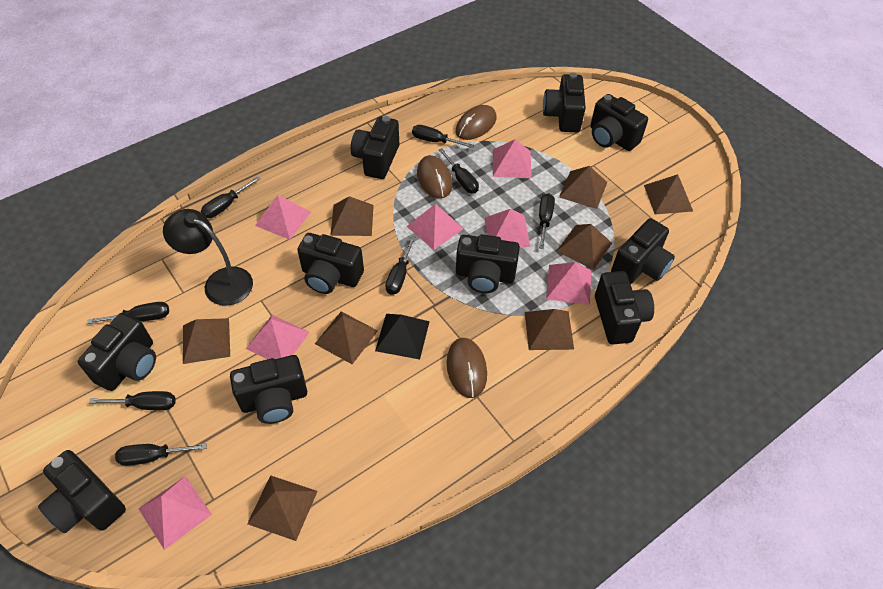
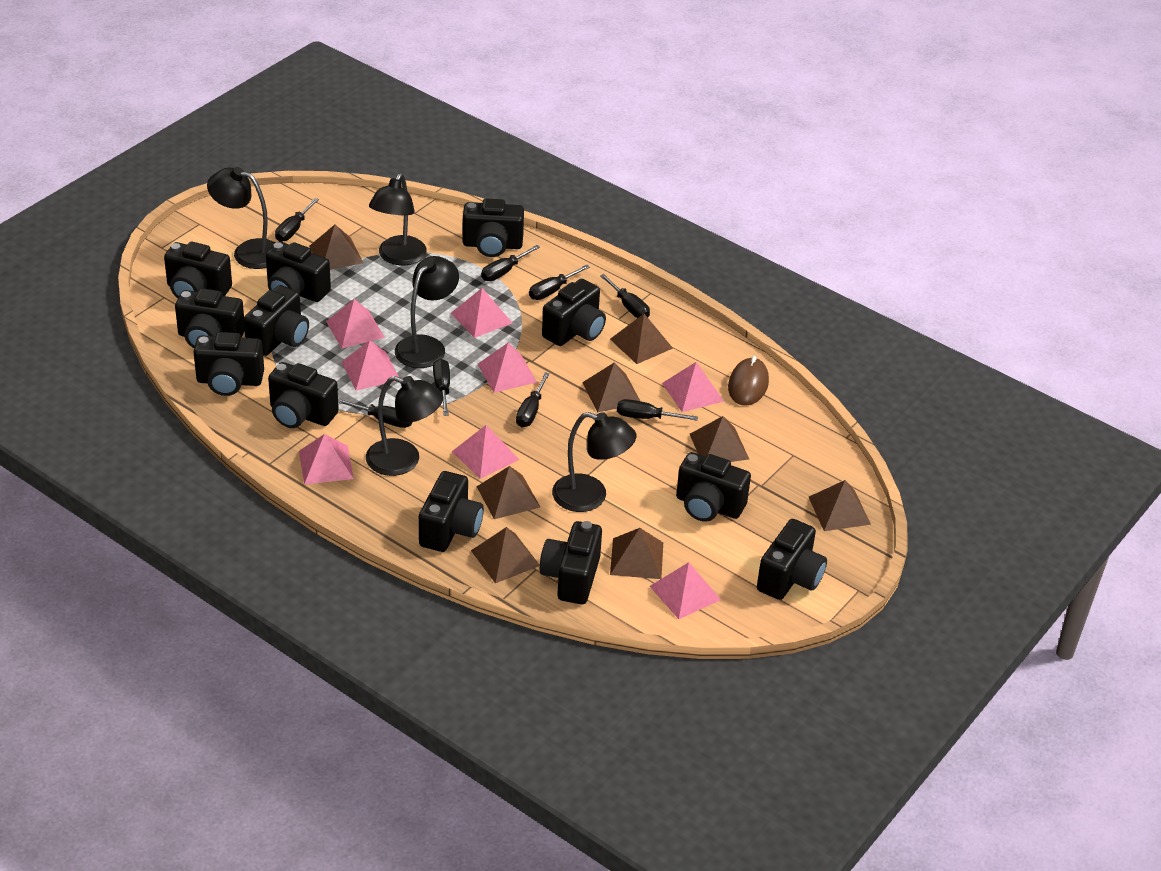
black camera: [38,450,126,533] [78,313,156,391] [230,355,307,424] [297,233,364,294] [351,116,399,179] [456,234,520,293] [543,73,586,132] [590,94,648,151] [595,271,654,345] [611,218,675,284] = 10 -> [164,242,232,298] [175,288,245,348] [194,332,264,396] [244,285,309,356] [266,242,331,302] [268,362,339,428] [419,471,484,552] [462,198,524,257] [540,521,602,604] [542,279,606,346] [676,452,751,522] [757,519,827,600] = 12
black lamp: [163,209,253,306] = 1 -> [207,167,275,269] [366,376,443,476] [369,173,427,265] [395,256,459,368] [552,412,636,512] = 5
black pyramid: [375,314,430,359] = 1 -> none = 0
brown mouse: [417,155,452,199] [447,338,487,398] [456,105,496,140] = 3 -> [728,356,769,406] = 1
pink pyramid: [139,476,212,550] [246,315,310,359] [255,195,311,240] [406,204,464,250] [485,209,530,248] [493,139,531,178] [546,262,592,305] = 7 -> [299,434,354,484] [326,299,385,348] [342,340,399,390] [451,288,512,338] [452,425,520,479] [478,343,537,393] [649,562,721,619] [662,362,724,412] = 8

